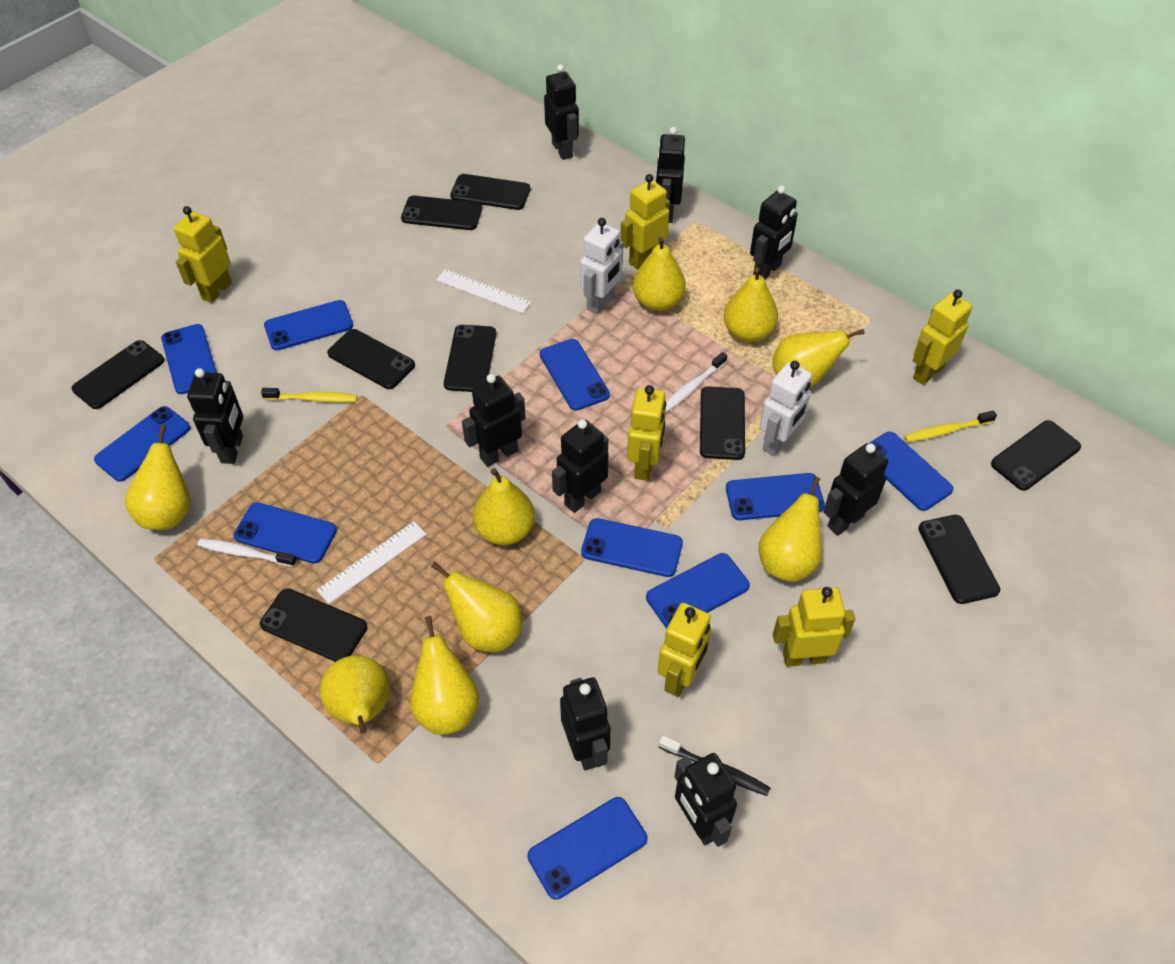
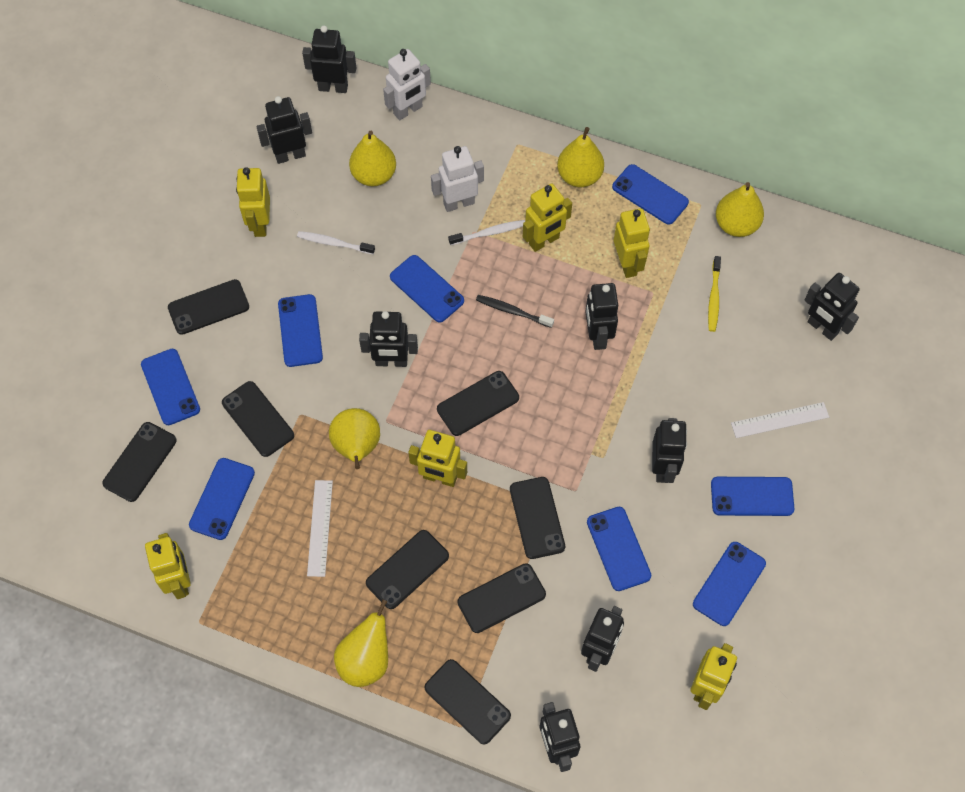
black phone: [71,340,164,409] [260,588,367,662] [327,329,415,389] [401,196,482,230] [444,325,496,392] [450,174,530,210] [700,386,745,460] [918,515,1000,604] [991,420,1081,491] = 9 -> [102,422,177,502] [168,279,249,335] [222,381,294,457] [366,530,449,609] [424,659,511,745] [437,371,519,436] [457,563,546,633] [510,477,565,559] = 8
black robot: [187,368,243,464] [462,374,526,467] [544,64,579,160] [552,419,608,513] [560,677,611,771] [655,127,685,223] [674,753,737,847] [750,186,798,279] [823,443,888,536] = 9 -> [257,96,312,164] [302,26,356,93] [359,311,418,367] [540,702,580,772] [581,606,624,672] [585,283,618,350] [652,418,687,483] [804,273,860,341] = 8
blue phone: [94,406,190,482] [161,324,217,394] [233,502,337,564] [264,300,353,350] [527,797,647,900] [540,339,610,411] [581,518,683,577] [646,553,750,628] [726,473,825,520] [870,432,953,511] = 10 -> [141,349,200,425] [189,458,255,540] [278,294,323,367] [390,255,464,323] [587,507,651,591] [612,164,689,225] [693,542,766,626] [711,477,794,516] = 8
yellow pear: [125,425,190,530] [320,655,390,734] [410,616,479,735] [431,562,522,652] [473,468,535,545] [633,237,685,311] [724,267,778,342] [759,477,822,582] [772,329,865,387] = 9 -> [329,408,380,469] [334,599,388,687] [349,131,396,186] [557,127,604,187] [716,182,764,237] = 5
yellow toothbrush: [261,388,357,402] [904,410,997,442] = 2 -> [708,256,721,332] = 1

